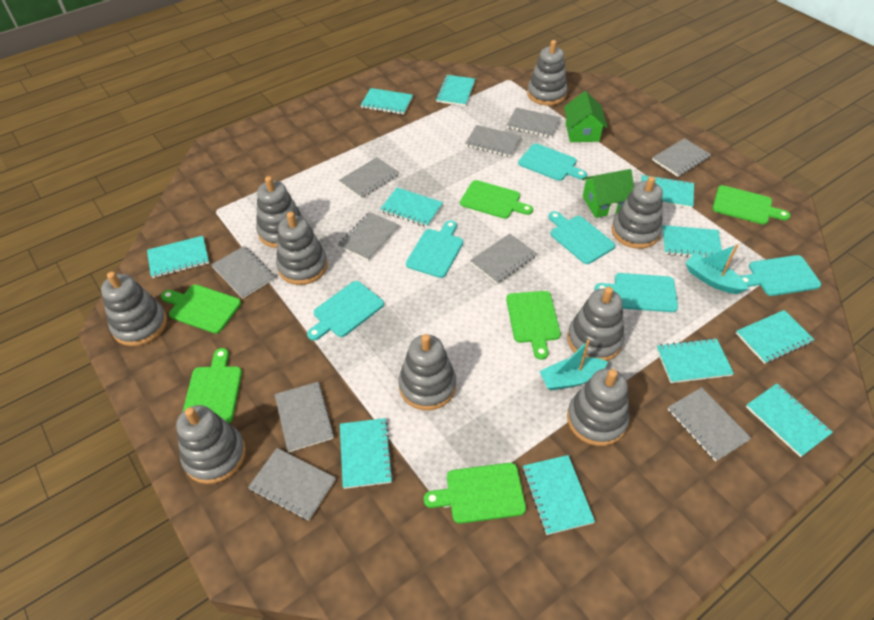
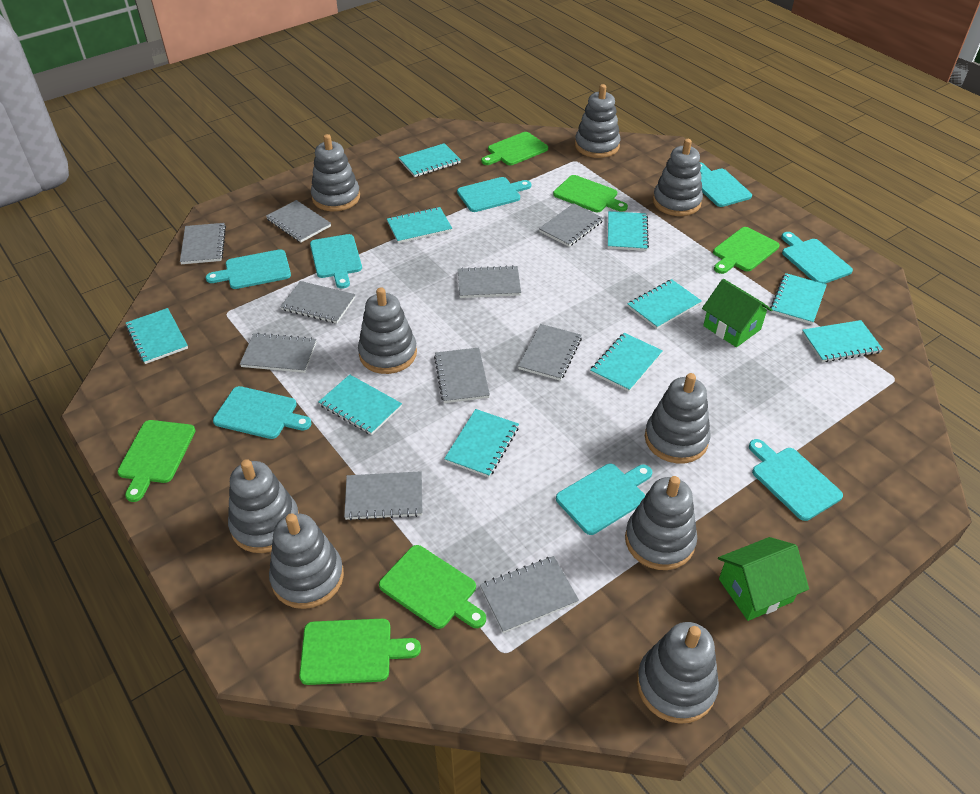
turquoise boat: [539,340,608,390] [686,244,748,294] = 2 -> none = 0
turquoise cutting board: [307,281,384,341] [406,220,463,278] [518,144,587,181] [548,211,615,264] [594,273,678,312] [740,255,821,296] = 6 -> [206,249,291,289] [213,386,312,439] [310,234,362,289] [457,177,531,212] [556,464,652,535] [700,162,752,207] [749,439,843,521] [781,232,853,284] = 8
turquoise notebook: [147,236,209,278] [340,418,393,489] [361,88,413,115] [380,188,443,227] [436,75,475,106] [523,455,595,535] [641,175,694,208] [656,338,734,383] [662,225,722,257] [736,310,814,364] [746,384,833,457] = 11 -> [125,308,188,364] [319,375,402,435] [387,207,452,243] [399,143,461,177] [444,409,519,477] [590,333,663,392] [608,211,649,251] [628,279,702,329] [770,273,827,324] [802,320,883,362] = 10

